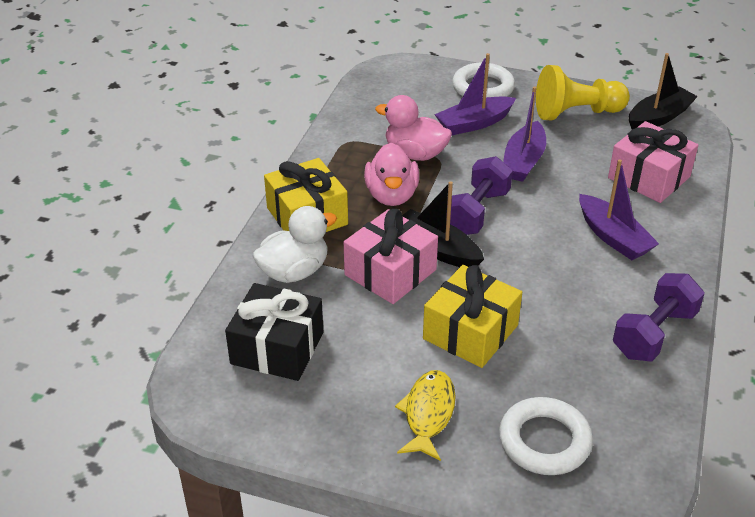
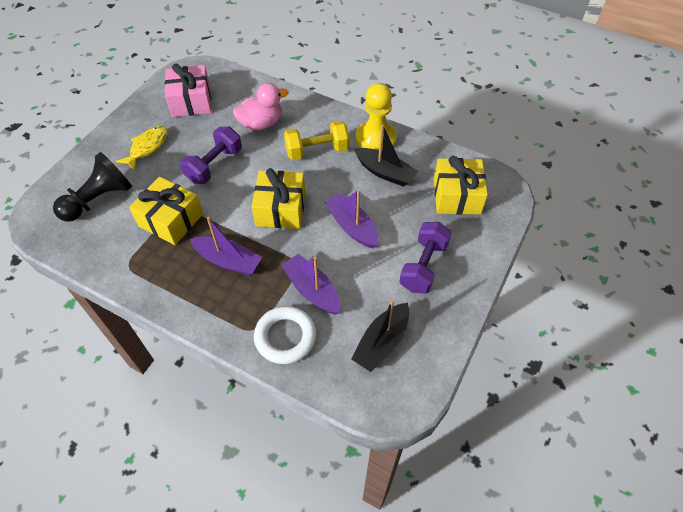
black gift: [225,283,323,381] = 1 -> none = 0
black pawn: none = 0 -> [53,152,132,222] = 1
pink duck: [364,143,419,206] [375,95,452,161] = 2 -> [233,83,288,130] = 1
pink gift: [344,209,438,304] [608,121,698,203] = 2 -> [165,63,211,117] = 1
white duck: [252,206,337,283] = 1 -> none = 0
white ring: [452,63,515,97] [499,397,593,475] = 2 -> [254,306,316,364] = 1
yellow dumbbell: none = 0 -> [284,121,349,160] = 1
yellow gift: [264,158,348,232] [423,265,522,368] = 2 -> [129,177,203,245] [252,168,305,229] [434,156,488,215] = 3

